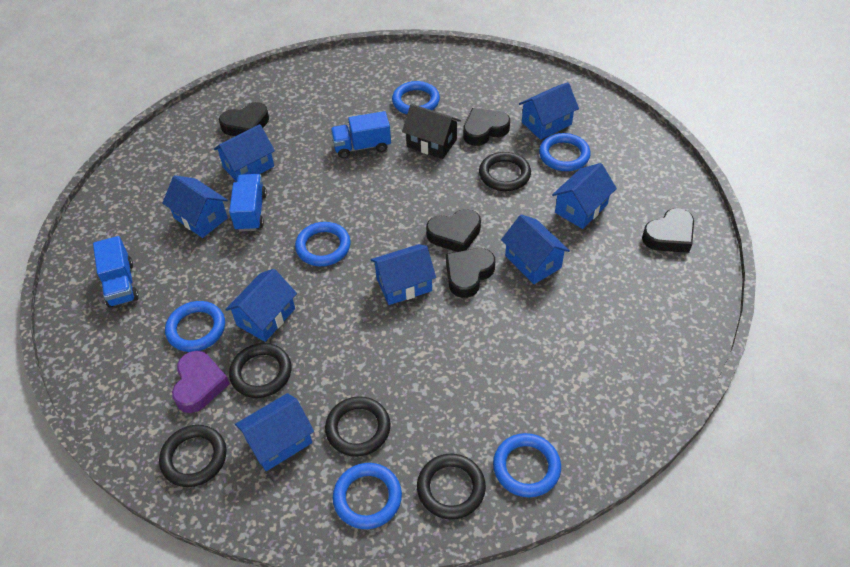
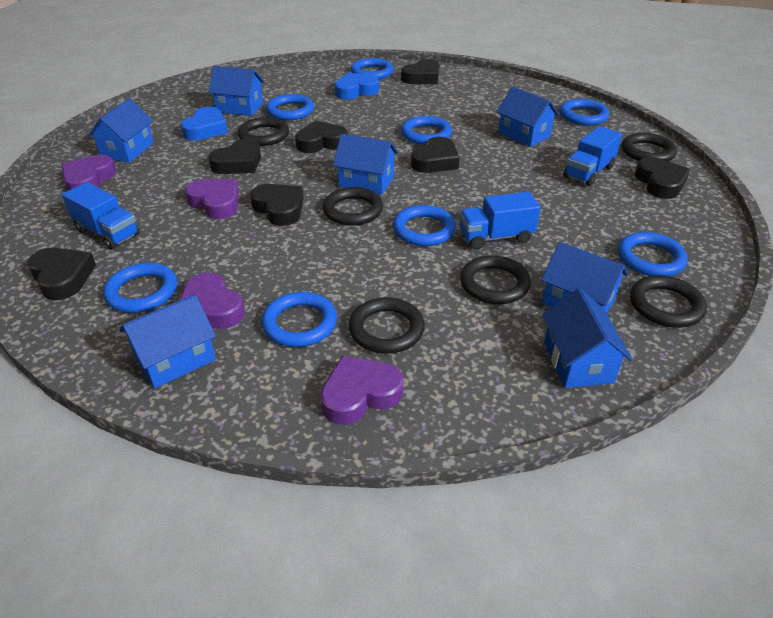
black heart: [219,102,269,136] [426,209,481,252] [446,248,495,298] [463,108,510,146] [642,208,694,253] = 5 -> [27,248,96,300] [208,139,261,174] [250,184,304,226] [295,121,348,153] [401,59,440,84] [411,137,460,173] [635,157,690,199] = 7
black house: [402,104,461,159] = 1 -> none = 0
black ring: [159,425,226,487] [229,343,291,398] [325,396,391,457] [417,454,486,519] [479,152,531,191] = 5 -> [238,117,289,146] [322,187,383,226] [349,297,425,354] [460,255,531,304] [621,133,677,161] [630,275,707,328] = 6
blue heart: none = 0 -> [181,107,228,140] [335,73,379,99] = 2
blue house: [162,175,228,238] [214,124,275,182] [225,269,297,342] [235,393,314,471] [371,244,436,305] [501,214,570,284] [519,82,579,140] [552,163,617,229] = 8 -> [88,98,154,163] [120,294,216,388] [209,66,264,116] [333,134,398,195] [496,87,559,147] [541,242,628,313] [542,288,632,388] = 7
blue ring: [165,301,225,352] [295,222,351,266] [333,463,402,529] [392,81,440,114] [493,433,561,497] [539,133,591,171] = 6 -> [103,263,177,313] [261,292,337,347] [266,94,314,120] [351,58,393,80] [393,205,456,246] [401,116,452,145] [560,99,609,126] [618,232,688,276] = 8
purple heart: [172,351,230,413] = 1 -> [62,155,116,191] [179,273,245,329] [185,179,239,219] [320,356,403,425] = 4

